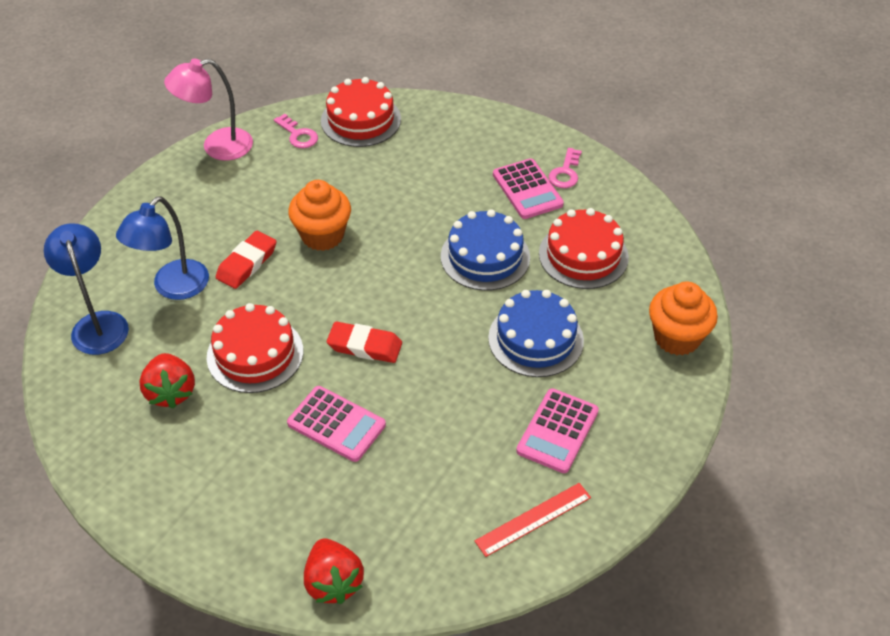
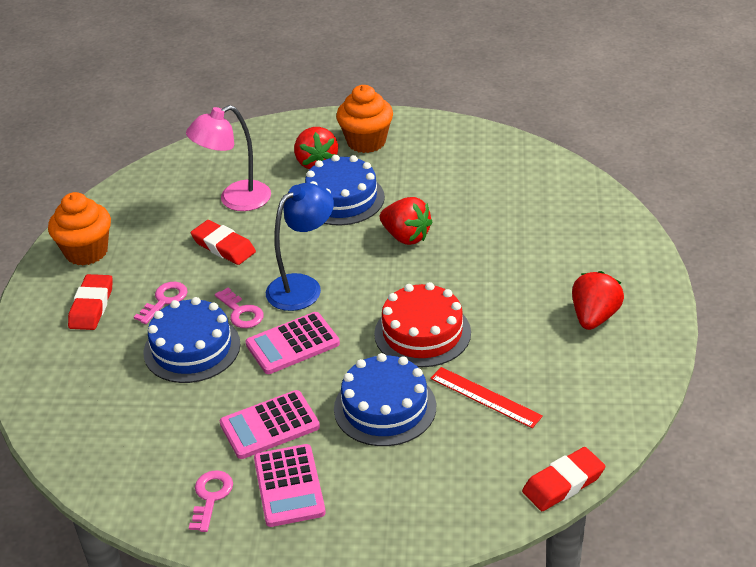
blue cake: [441,209,530,291] [488,290,584,377] = 2 -> [144,297,240,383] [305,155,385,225] [334,353,436,446] = 3
blue lamp: [44,223,129,355] [116,196,209,300] = 2 -> [266,183,334,311] = 1
pink key: [274,114,318,148] [548,148,582,188] = 2 -> [134,282,188,324] [189,470,233,532] [215,288,264,328] = 3
red cake: [207,303,303,393] [321,77,401,147] [539,208,629,289] = 3 -> [374,282,471,367] = 1
red eraser: [216,231,276,289] [327,321,402,363] = 2 -> [68,274,113,330] [191,220,256,265] [522,447,605,511] = 3
red strawberry: [139,353,195,409] [304,538,364,604] = 2 -> [294,127,338,169] [380,197,432,245] [572,271,624,330] = 3

